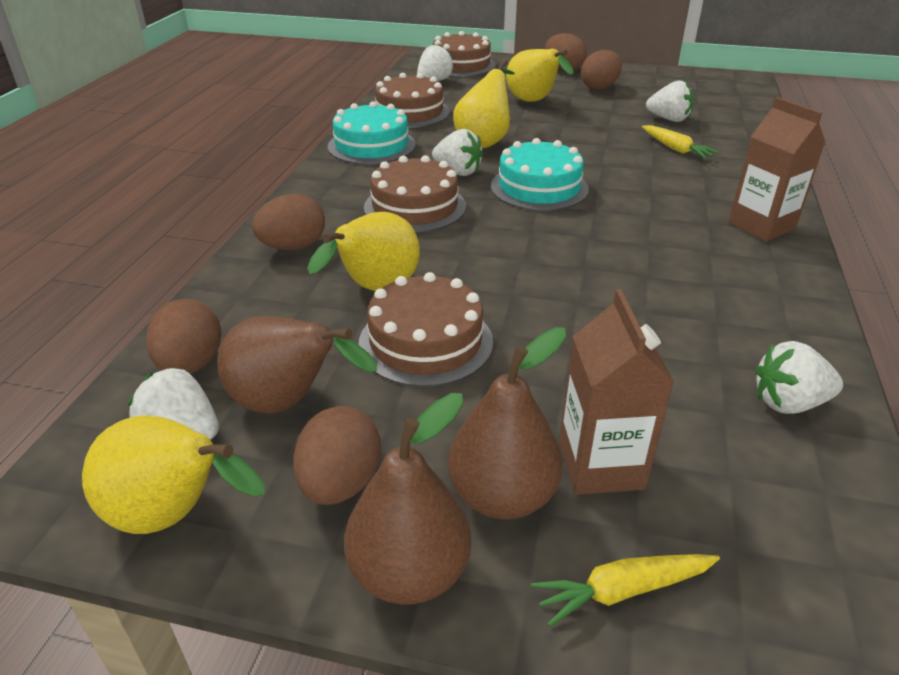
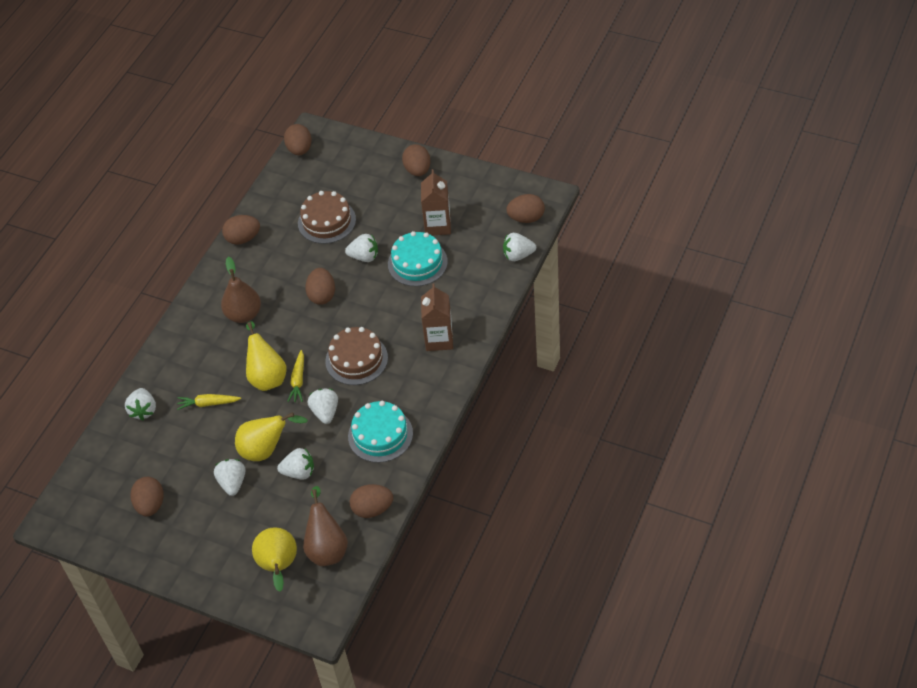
brown cake: [359,272,493,387] [364,155,466,232] [375,73,450,128] [433,31,496,77] = 4 -> [298,191,356,244] [325,327,388,385] = 2
brown egg: [146,299,221,374] [252,194,325,250] [293,406,381,505] [545,33,587,71] [581,50,622,90] = 5 -> [131,477,164,517] [222,215,260,245] [284,124,312,155] [305,268,335,305] [350,484,393,518] [402,144,431,176] [506,194,545,223] = 7
brown pear: [217,316,377,414] [344,393,471,604] [448,327,566,520] = 3 -> [221,257,261,323] [303,486,348,566] = 2
white strawberry: [128,367,219,440] [417,44,454,81] [432,129,483,176] [646,80,694,122] [755,341,843,414] = 5 -> [125,388,156,420] [214,459,245,496] [277,448,314,480] [308,389,338,424] [345,234,378,262] [503,233,536,261] = 6
yellow pear: [82,415,265,534] [307,212,420,291] [453,58,515,149] [506,49,573,102] = 4 -> [235,412,308,461] [246,321,286,391] [252,527,297,592] = 3

